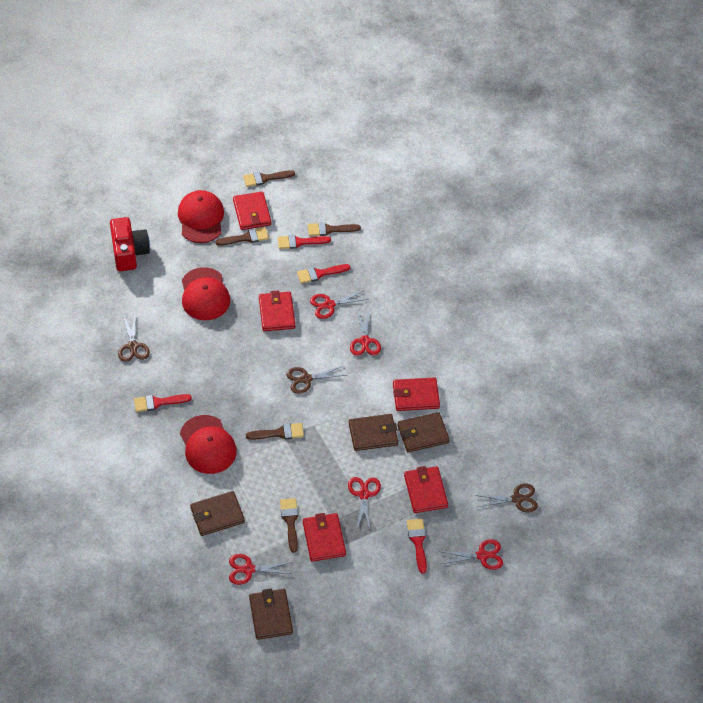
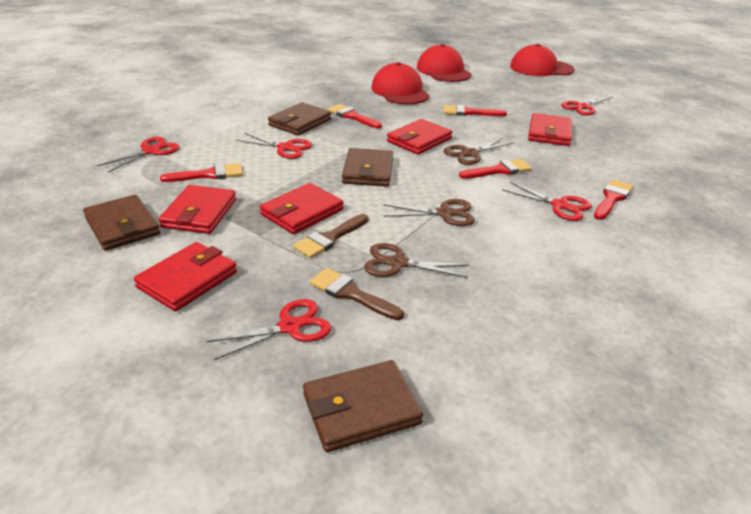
brown brush: [215,227,269,246] [243,170,295,187] [246,423,304,440] [280,498,299,552] [308,222,361,236] = 5 -> [293,214,368,258] [310,268,404,320] = 2
red brush: [134,394,192,412] [278,235,331,249] [297,264,350,284] [407,519,427,574] = 4 -> [160,163,243,182] [328,104,382,128] [443,105,507,116] [459,159,532,179] [594,179,633,220] = 5
red camera: [110,217,150,271] = 1 -> none = 0

